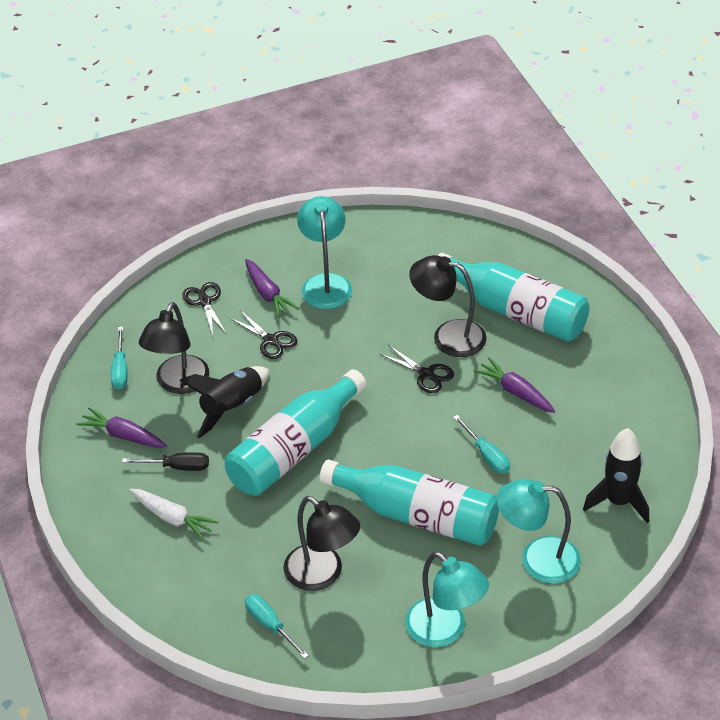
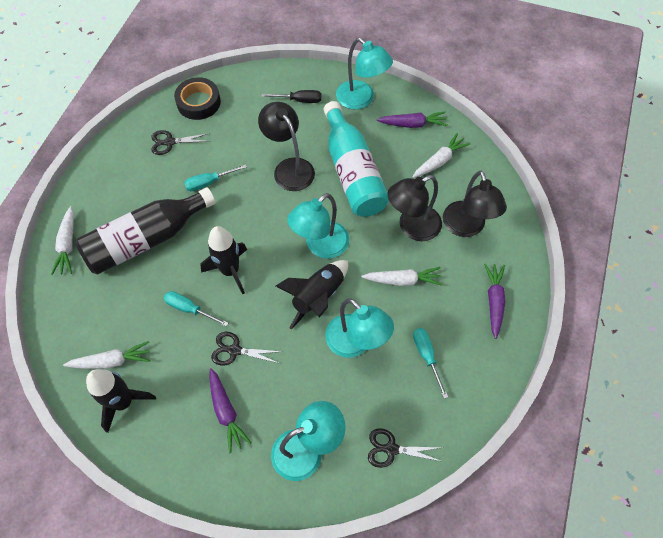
black bottle: none = 0 -> [75,187,216,274] = 1
black rocket: [179,366,269,438] [583,428,649,523] = 2 -> [86,369,156,433] [200,226,247,295] [276,260,348,330] = 3
black tape: none = 0 -> [174,77,221,120] = 1
turquoise bottle: [225,369,366,496] [320,460,499,546] [438,253,590,342] = 3 -> [324,101,389,217] = 1
turquoise lamp: [297,196,352,309] [405,551,489,647] [497,479,581,583] = 3 -> [271,401,346,481] [287,193,349,259] [325,298,394,358] [336,38,393,109] = 4
white carrot: [130,489,218,540] = 1 -> [51,206,74,275] [63,341,150,369] [361,267,442,286] [412,133,470,178] = 4

